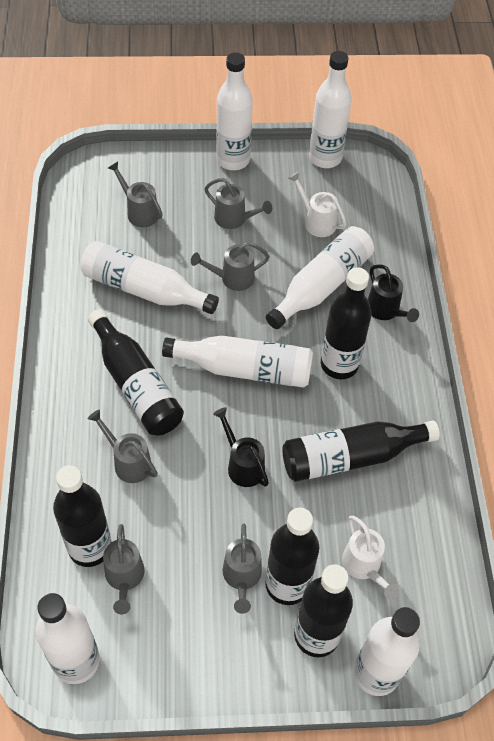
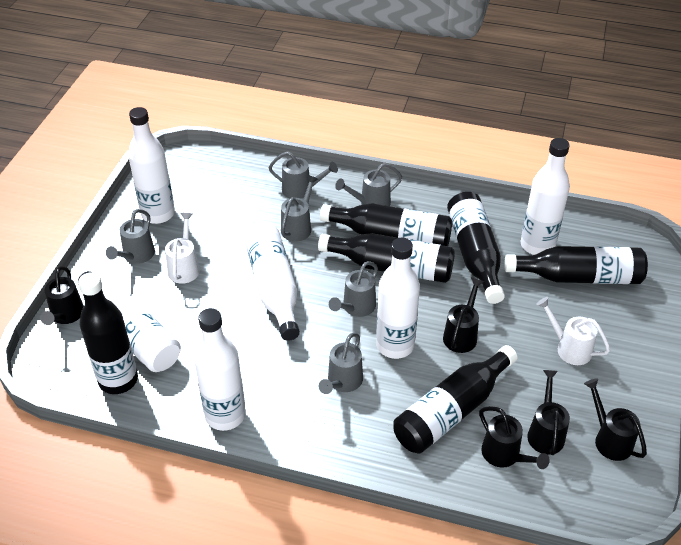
black watering can: [213,407,269,487] [368,264,419,322] = 2 -> [40,266,84,325] [443,278,484,353] [479,406,550,469] [527,370,570,455] [584,378,647,461] = 5
white bottle: [36,593,100,684] [81,241,219,314] [162,335,313,388] [216,52,253,170] [266,226,374,329] [309,51,352,168] [354,607,420,696] = 7 -> [78,271,181,372] [128,107,175,224] [194,308,246,431] [245,224,300,341] [376,238,420,359] [521,138,570,255] = 6

